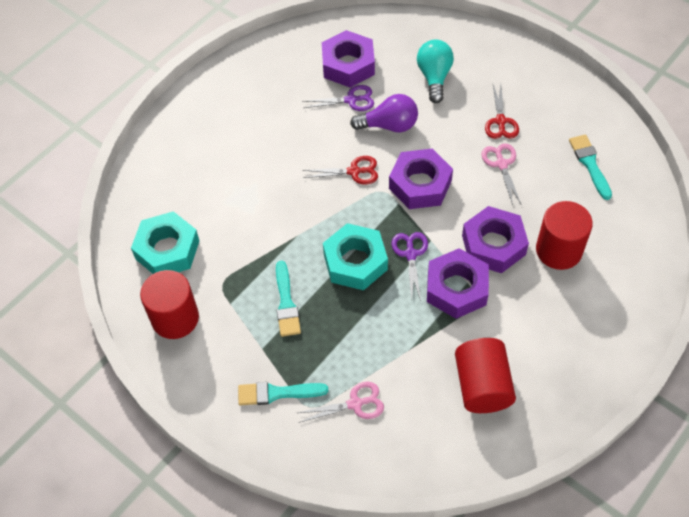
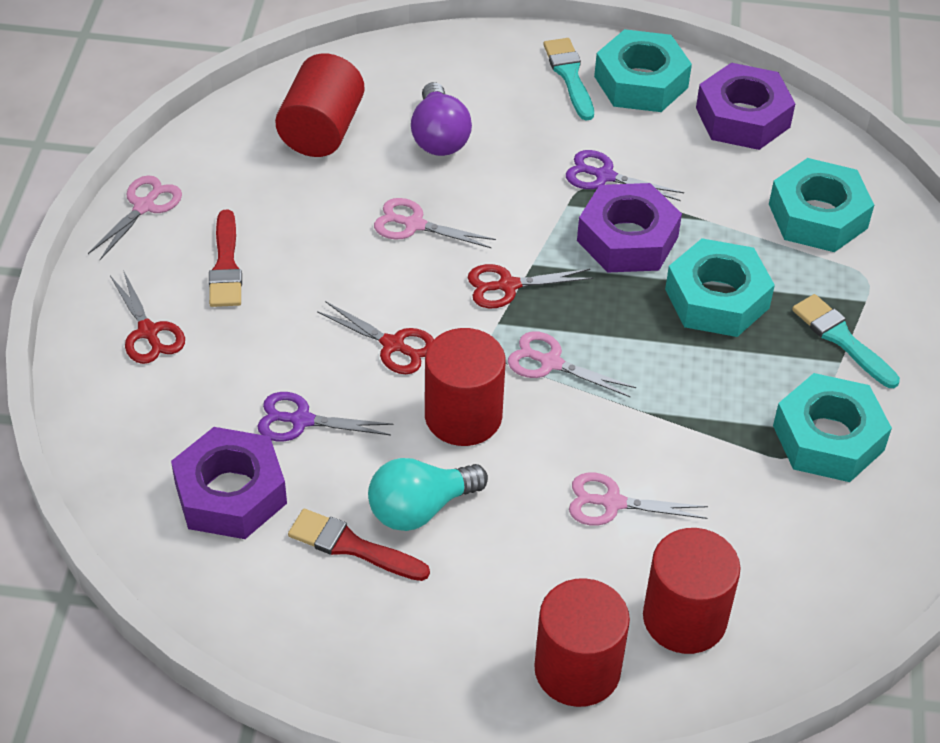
pink scissors: [298,382,384,423] [482,143,521,205] = 2 -> [88,175,182,260] [374,198,496,248] [508,331,636,398] [569,472,708,526] = 4
purple nut: [322,30,375,87] [389,149,453,209] [427,248,489,319] [462,206,529,273] = 4 -> [171,427,287,539] [577,183,682,272] [696,63,795,150] = 3
red brush: none = 0 -> [209,209,242,307] [288,509,430,581] = 2
red cylinder: [140,270,199,339] [455,338,516,413] [536,201,593,270] = 3 -> [275,53,364,157] [425,328,506,446] [534,578,630,707] [643,528,741,654] = 4
red scissors: [303,156,378,185] [485,85,519,139] = 2 -> [110,270,185,364] [317,301,434,374] [468,264,594,308] = 3
turquoise brush: [238,382,328,406] [276,261,301,337] [569,135,612,200] = 3 -> [543,38,594,121] [792,294,900,388] = 2
turquoise nut: [131,211,199,274] [323,223,388,290] = 2 -> [594,29,692,112] [665,238,775,337] [769,158,874,252] [773,373,892,482] = 4

